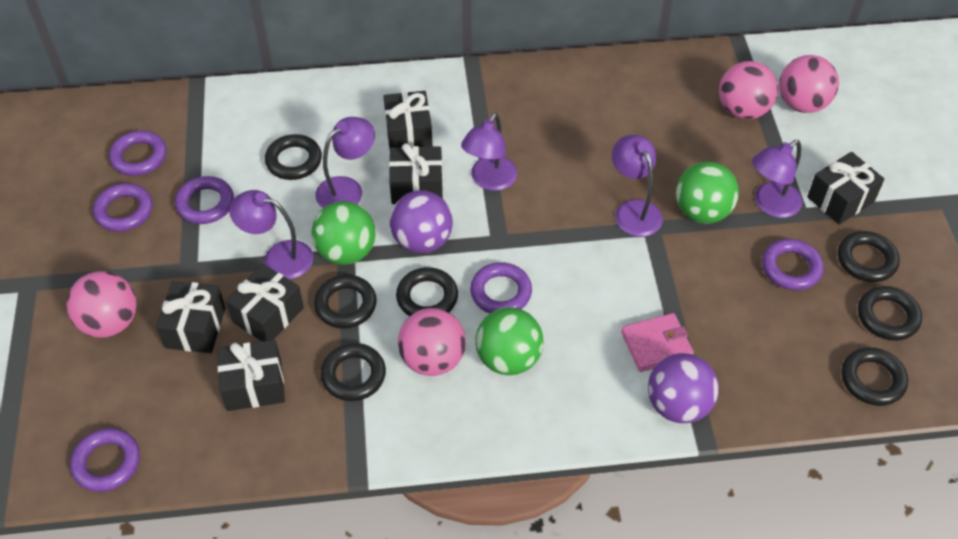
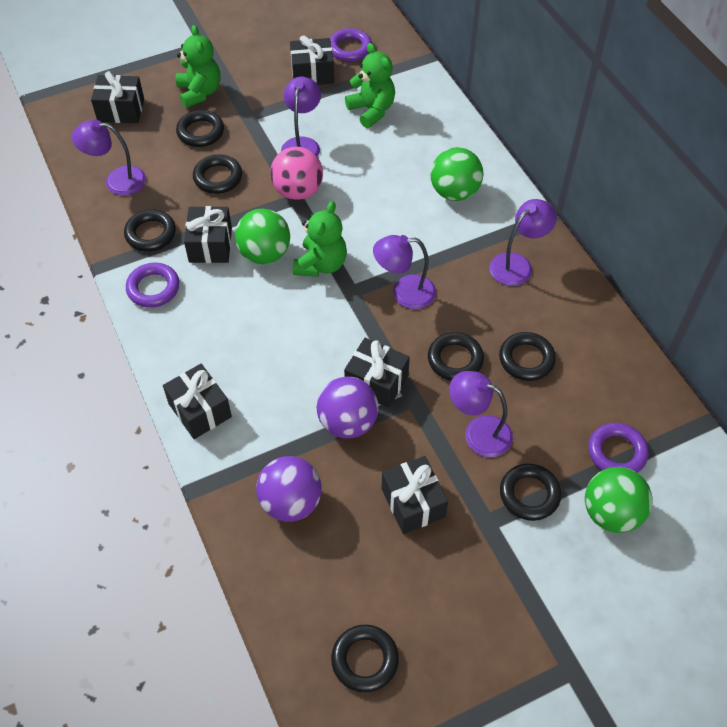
green teddy bear: none = 0 -> [176,25,220,108] [293,201,347,277] [345,43,395,128] = 3
pink ball: [66,271,137,338] [398,308,466,376] [719,61,778,119] [779,55,839,113] = 4 -> [270,147,323,200] = 1
pink wallet: [621,313,694,372] = 1 -> none = 0
purple ring: [70,428,140,492] [93,183,153,232] [109,131,166,176] [175,176,234,224] [470,262,532,313] [762,239,824,290] = 6 -> [126,263,180,308] [330,28,372,62] [588,423,649,473] = 3

